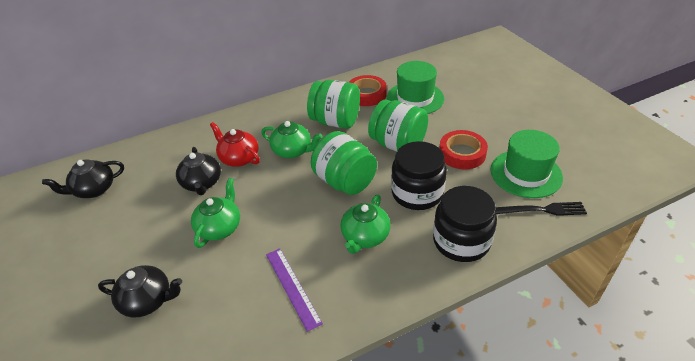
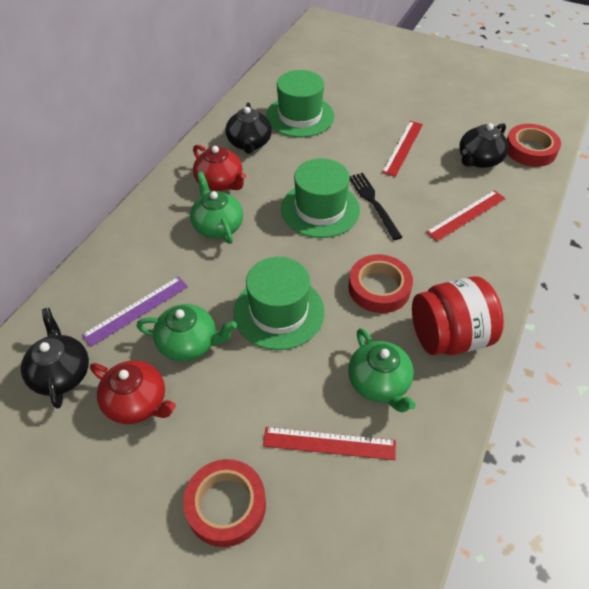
black jar: [391,141,447,210] [433,186,497,262] = 2 -> none = 0
green hat: [387,61,444,114] [491,130,563,198] = 2 -> [234,257,325,350] [266,70,334,137] [281,158,360,238] = 3
green jar: [307,80,360,129] [311,131,377,195] [368,100,428,152] = 3 -> none = 0
red jar: none = 0 -> [412,276,504,355] = 1
red ruler: none = 0 -> [263,427,396,460] [382,121,423,177] [426,190,506,241] = 3
red tape: [349,75,387,106] [439,130,488,169] = 2 -> [183,459,266,547] [348,254,413,313] [507,124,561,167] = 3
red teapot: [210,122,260,167] = 1 -> [90,360,176,424] [193,145,246,191] = 2

